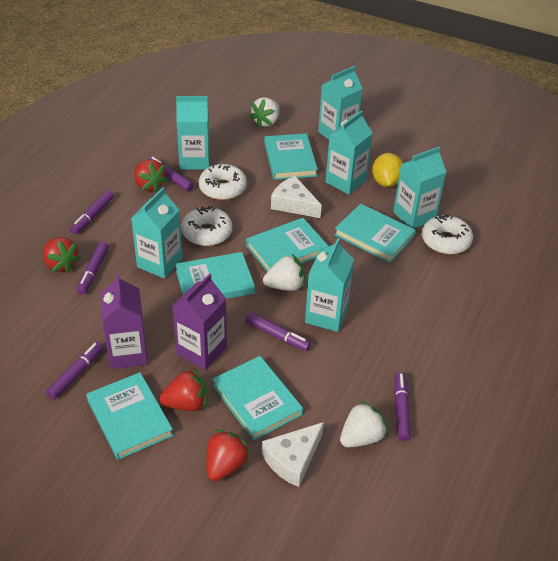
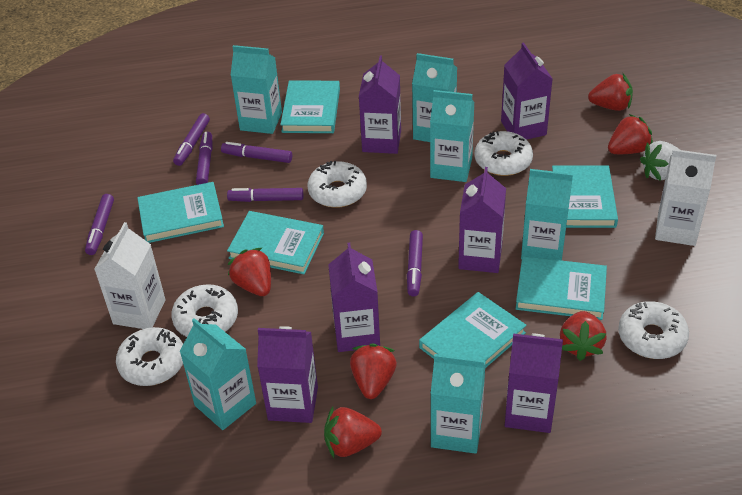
purple carton: [101,273,148,369] [173,274,227,370] = 2 -> [257,326,318,423] [328,243,380,352] [359,55,401,154] [458,167,506,273] [501,42,552,140] [505,333,563,433] = 6
red strawberry: [43,237,81,273] [134,159,168,193] [159,368,207,411] [206,430,251,482] = 4 -> [228,248,271,296] [324,407,382,458] [350,344,397,399] [560,311,606,361] [588,74,633,111] [608,114,653,154] = 6
white carton: none = 0 -> [94,222,166,329] [655,149,716,246] = 2
white cheese: [262,422,324,487] [271,176,322,218] = 2 -> none = 0
white donut: [181,206,232,246] [199,164,247,200] [422,214,473,255] = 3 -> [116,327,183,386] [171,284,238,337] [308,161,367,208] [475,131,533,176] [618,301,689,359] = 5
white strawberry: [249,97,280,128] [263,254,305,291] [340,400,388,448] = 3 -> [640,141,680,181] = 1
yellow lemon: [372,153,403,187] = 1 -> none = 0

